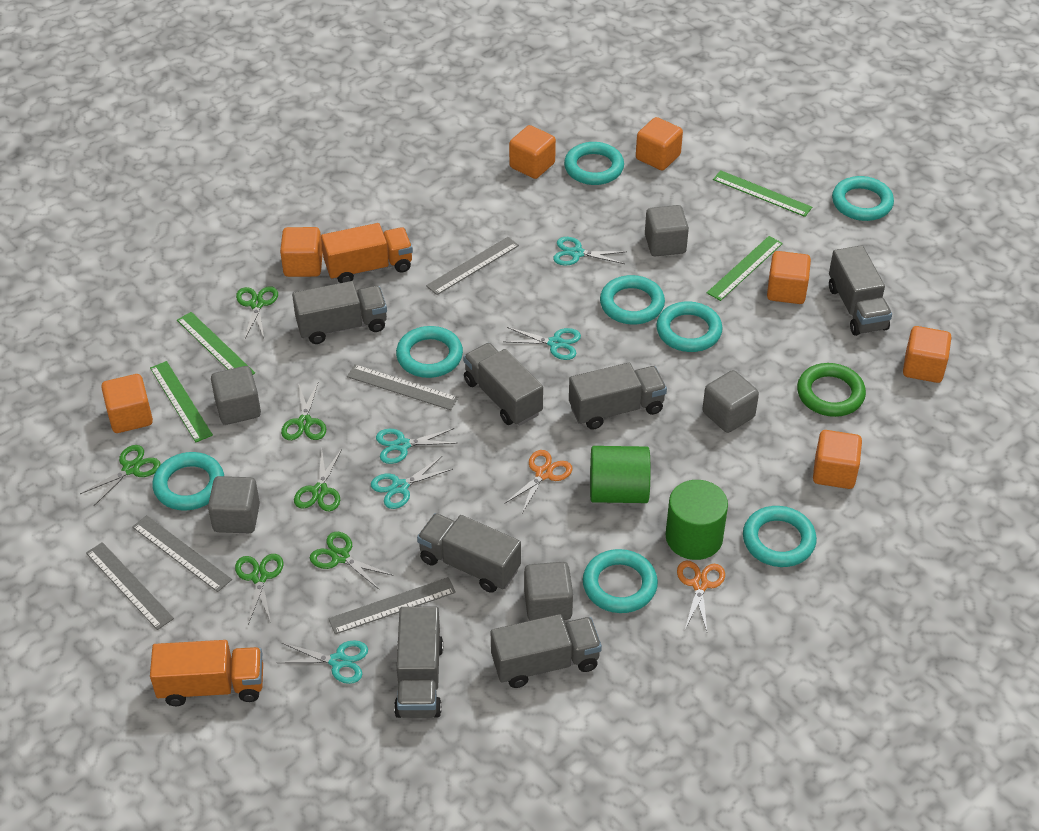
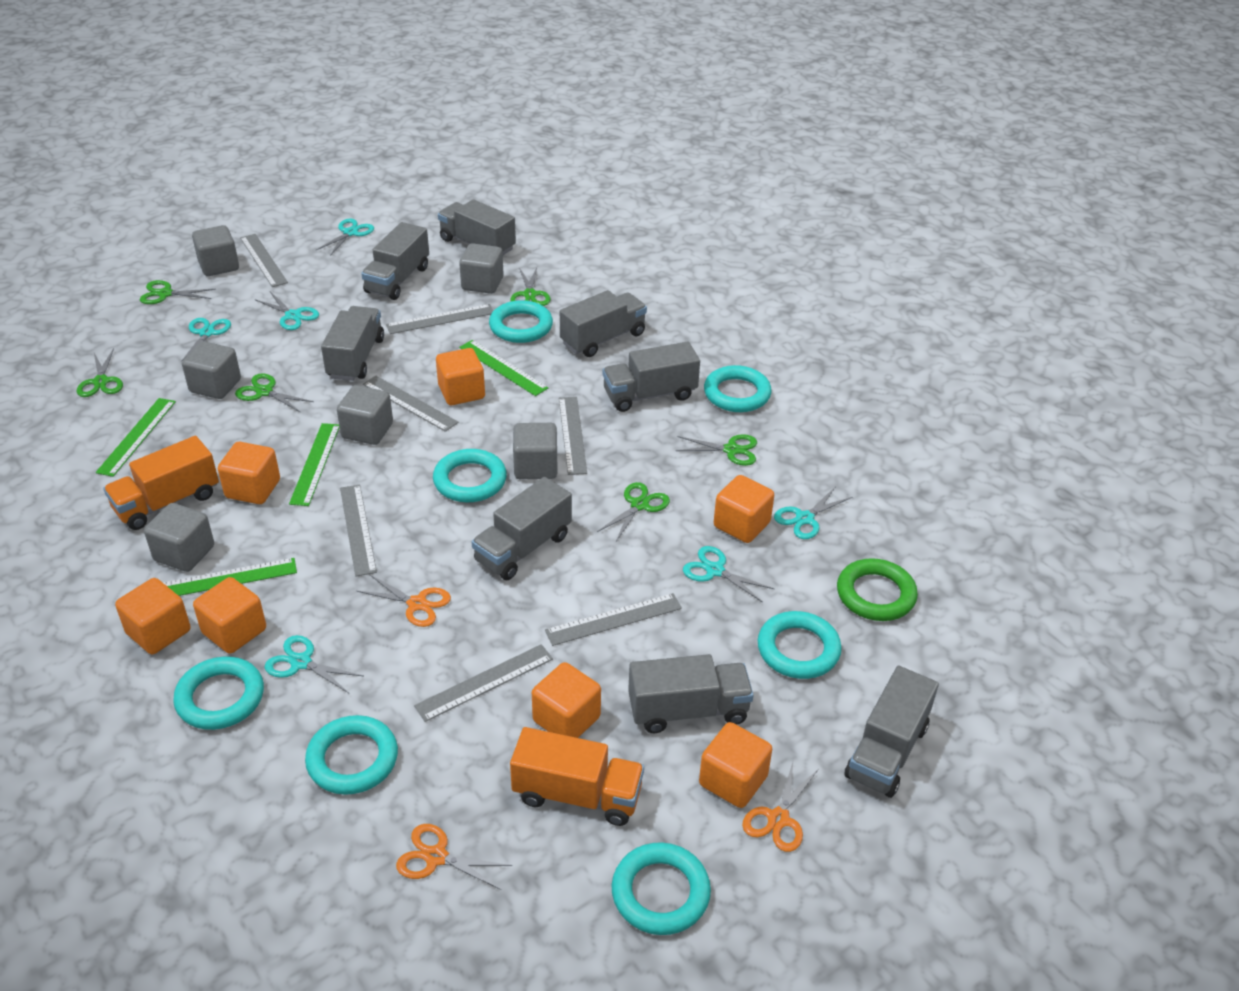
green cylinder: [590,446,650,503] [666,480,728,560] = 2 -> none = 0
grey cube: [208,476,260,533] [211,366,261,425] [524,562,573,621] [645,205,689,257] [702,370,759,433] = 5 -> [144,503,214,572] [182,341,241,399] [192,225,239,276] [337,385,393,445] [459,243,504,294] [513,423,558,479] = 6
grey ruler: [86,542,174,630] [132,515,232,592] [328,577,456,635] [347,364,458,410] [426,237,519,295] = 5 -> [240,234,288,287] [340,484,377,576] [363,376,458,432] [386,304,493,334] [414,644,553,722] [545,593,682,646] [559,397,587,475] = 7
grey truck: [292,281,387,344] [394,607,443,718] [417,513,521,593] [463,343,543,426] [491,614,602,688] [569,362,667,430] [829,245,892,336] = 7 -> [321,306,384,381] [361,222,429,300] [438,199,516,255] [472,477,572,580] [560,290,647,357] [603,342,700,412] [628,654,753,733] [844,666,939,798] = 8
orange scissors: [504,450,573,513] [677,561,725,631] = 2 -> [357,574,451,627] [396,824,512,890] [742,762,819,852] = 3
turquoise ring: [152,452,224,511] [396,326,463,378] [564,142,624,185] [583,549,658,613] [600,275,665,325] [656,301,722,352] [743,506,817,567] [832,176,894,221] = 8 -> [173,656,264,730] [305,715,398,795] [433,449,507,502] [489,300,553,343] [612,842,711,935] [704,365,772,412] [757,611,842,679] = 7
turquoise scissors: [278,640,368,684] [371,456,453,509] [376,428,458,464] [503,327,581,360] [553,237,627,266] = 5 -> [182,318,231,361] [256,292,319,330] [264,635,363,693] [316,219,374,256] [683,546,774,603] [774,487,852,539] = 6

